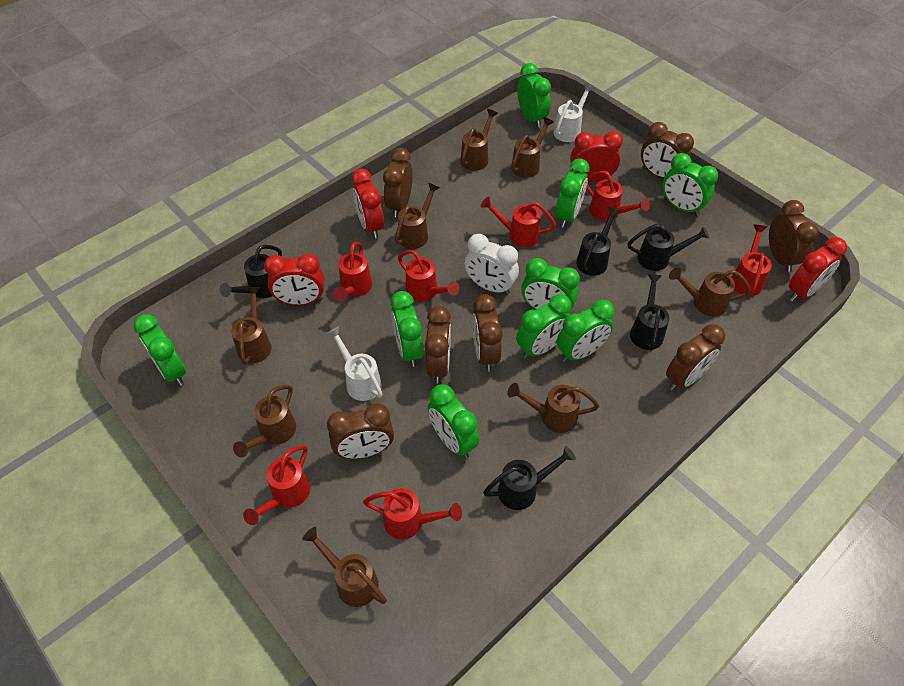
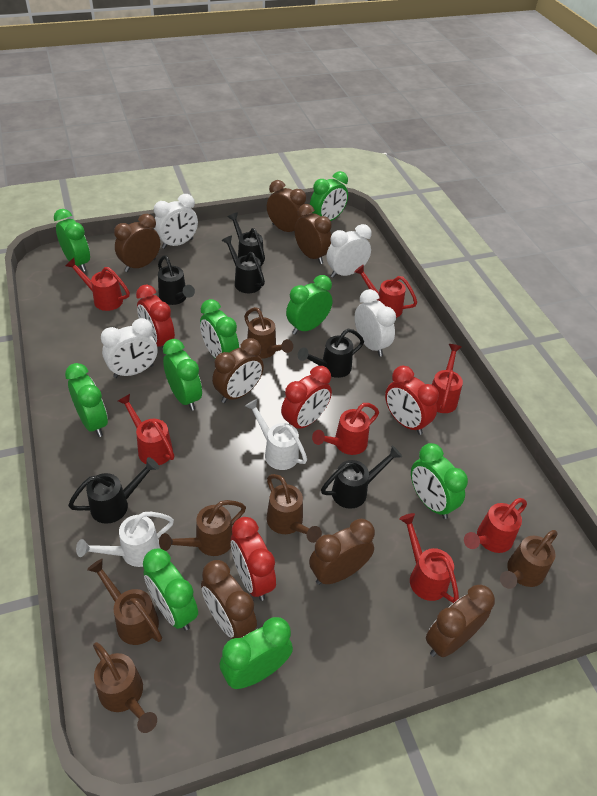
black watering can: [220,245,282,298] [483,446,576,510] [576,207,620,276] [628,224,709,271] [630,274,669,351] = 5 -> [68,457,159,524] [158,255,195,305] [222,235,265,293] [228,213,265,266] [298,329,364,378] [321,446,402,509] = 6
brown watering can: [231,287,271,365] [233,385,296,457] [302,527,387,607] [395,183,440,249] [460,109,498,171] [507,383,599,433] [511,117,554,178] [669,267,751,316] = 8 -> [87,559,162,645] [93,642,157,733] [159,500,246,556] [244,307,293,359] [267,474,322,543] [500,530,558,589] = 6
white clock: [465,234,519,295] = 1 -> [101,318,157,378] [154,194,198,249] [327,224,372,278] [355,289,396,357] = 4

